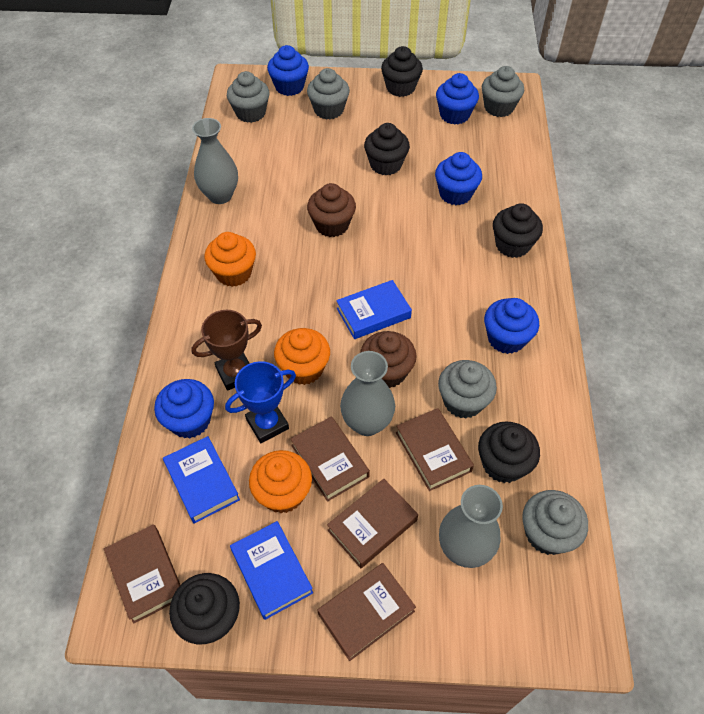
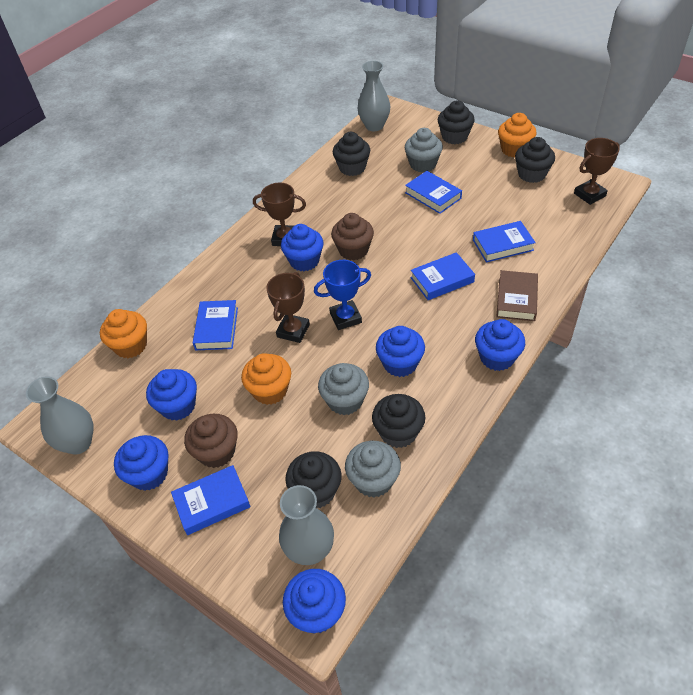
blue book: [163,436,240,524] [230,521,313,620] [336,280,412,339] = 3 -> [171,465,251,535] [193,300,238,350] [405,171,462,214] [411,252,475,300] [473,221,536,262] = 5
blue cupcake: [154,379,214,438] [267,45,309,96] [435,152,482,205] [436,73,479,125] [484,298,539,354] = 5 -> [114,435,168,491] [146,369,197,421] [281,224,324,271] [283,569,346,634] [376,326,425,377] [475,319,525,371] = 6
brown book: [104,524,180,624] [291,416,370,502] [318,563,416,661] [327,479,418,568] [396,408,474,491] = 5 -> [496,270,538,321] = 1
brown trophy: [192,310,262,391] = 1 -> [253,182,306,246] [266,272,310,343] [574,138,620,205] = 3
grey cupcake: [227,71,269,123] [307,68,350,120] [438,360,497,418] [482,66,524,117] [522,490,588,555] = 5 -> [318,363,369,415] [345,441,401,497] [405,128,443,172] = 3

